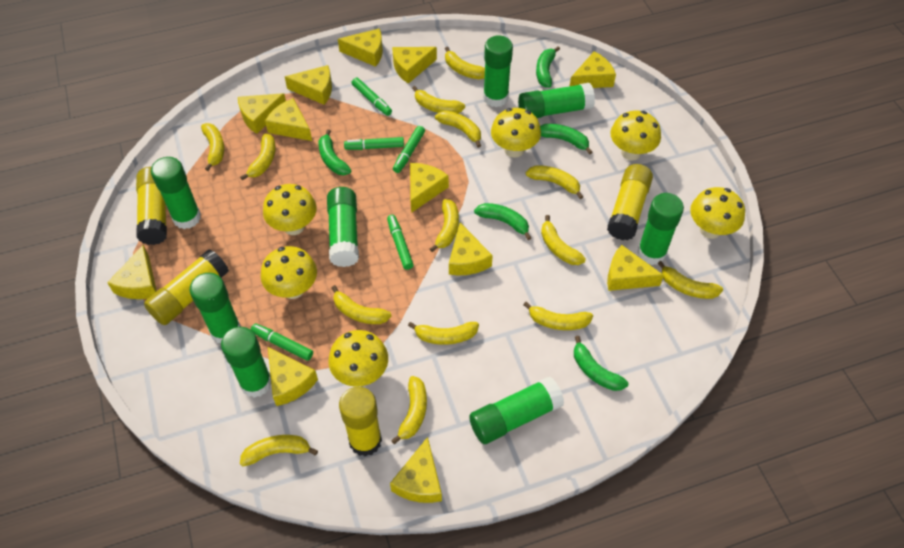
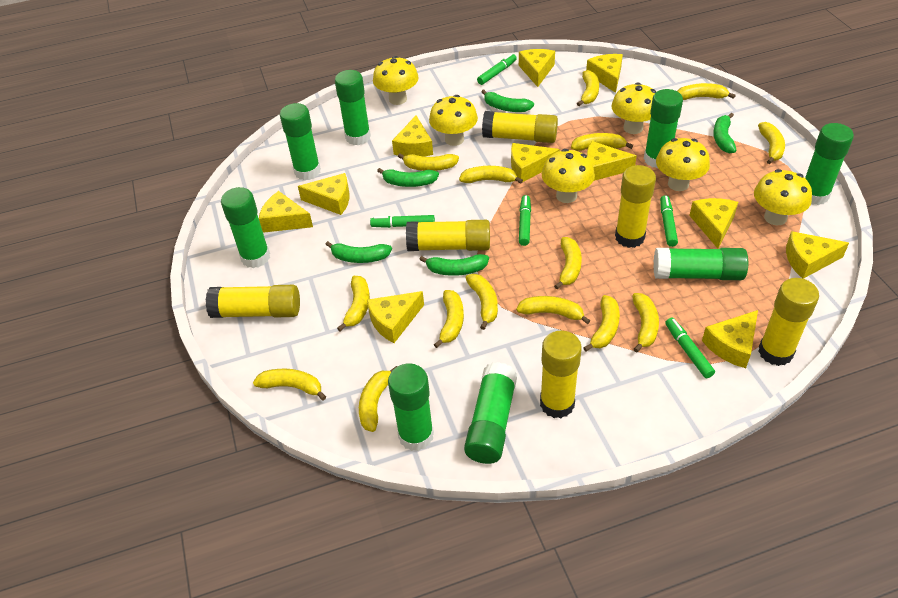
yellow banana: [201,123,224,171] [240,133,276,181] [240,435,318,467] [332,285,391,324] [391,376,427,444] [408,322,479,345] [412,86,465,113] [430,199,459,252] [435,111,481,148] [445,47,485,79] [523,302,593,330] [526,165,583,199] [541,215,586,265] [658,261,723,299] = 14 -> [253,369,326,400] [337,276,370,331] [359,366,397,432] [398,154,459,171] [434,290,464,348] [459,166,523,183] [465,274,498,330] [516,296,590,324] [554,237,582,289] [571,133,633,151] [577,70,599,106] [583,295,620,352] [632,293,659,353] [677,83,736,100] [758,122,785,164] = 15
yellow cheese: [107,245,157,299] [238,93,286,134] [265,98,312,141] [268,347,318,406] [285,65,332,105] [338,28,383,67] [390,437,442,503] [392,47,437,84] [410,163,449,213] [449,223,493,275] [570,51,616,88] [607,245,664,291] = 12 -> [259,191,313,233] [298,173,350,215] [367,291,424,343] [392,115,433,157] [511,143,560,182] [519,49,555,87] [586,54,623,93] [587,141,637,181] [689,198,738,249] [702,310,758,368] [786,231,849,279] = 11
yellow glue stick: [136,167,167,245] [144,249,229,325] [339,387,382,457] [607,164,653,240] = 4 -> [206,285,300,318] [406,220,490,251] [482,111,558,143] [540,330,582,418] [615,165,656,248] [758,278,819,366] = 6

